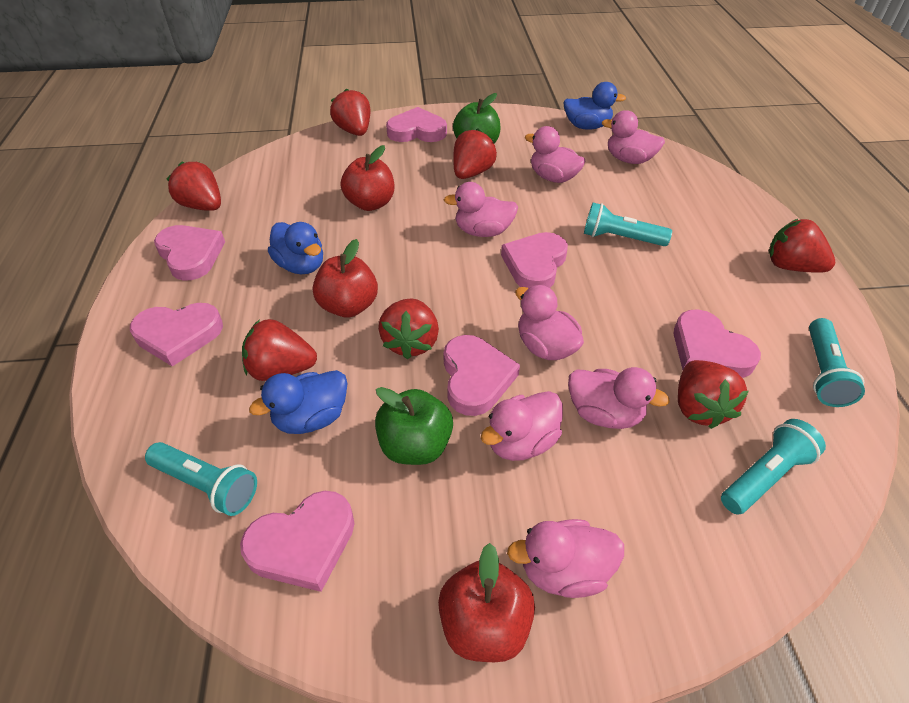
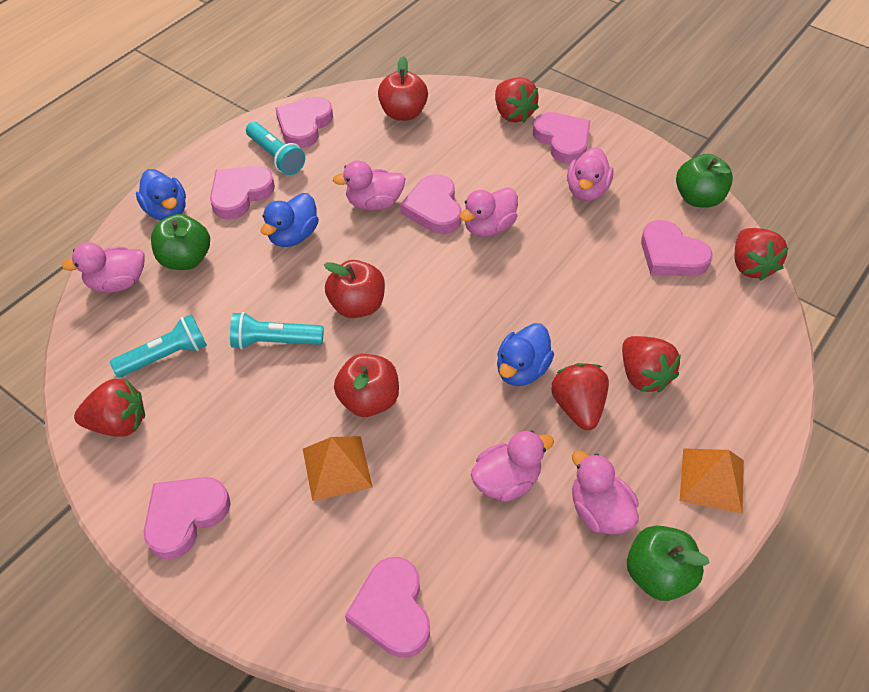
green apple: [375,387,453,465] [453,93,500,142] = 2 -> [151,214,210,270] [627,526,710,601] [676,154,733,208] = 3
orange pyramid: none = 0 -> [303,436,373,501] [680,448,744,514] = 2
pink duck: [444,182,518,237] [480,391,563,461] [507,519,624,598] [515,285,584,360] [525,126,586,183] [568,367,670,429] [602,110,665,164] = 7 -> [62,242,145,293] [333,161,405,211] [460,187,518,237] [471,431,554,502] [567,147,614,201] [572,450,639,535] = 6
red strawberry: [167,161,221,211] [242,319,317,381] [330,88,371,136] [378,298,439,360] [453,128,497,179] [678,360,749,429] [769,219,835,273] = 7 -> [74,378,145,437] [495,77,539,123] [551,363,609,430] [622,336,681,392] [735,228,789,281] = 5
turquoise flashlight: [145,442,257,516] [584,203,672,246] [721,419,826,515] [809,318,865,407] = 4 -> [110,314,207,377] [230,312,324,349] [246,122,305,175] = 3

